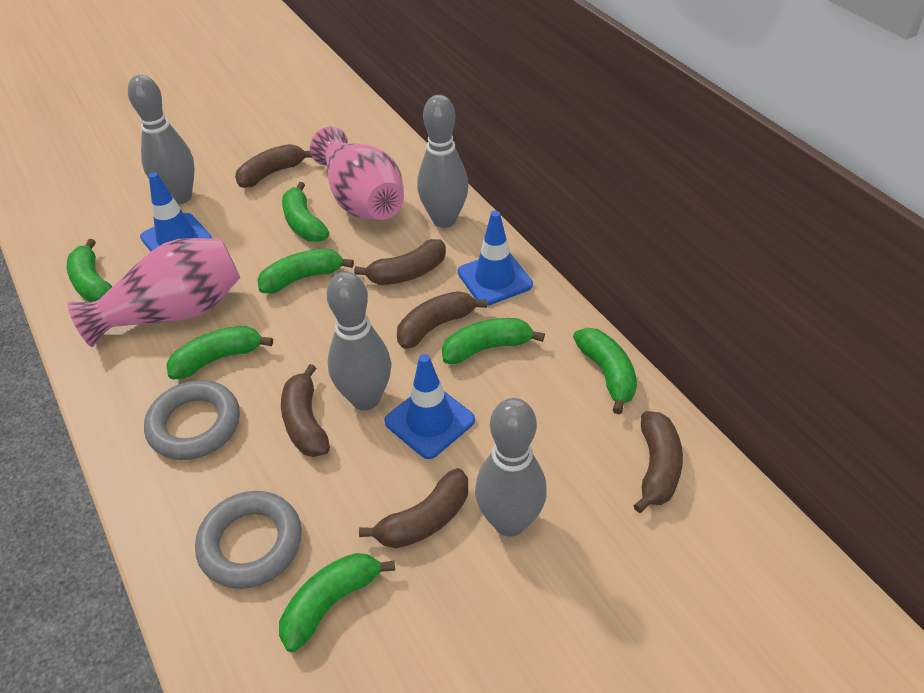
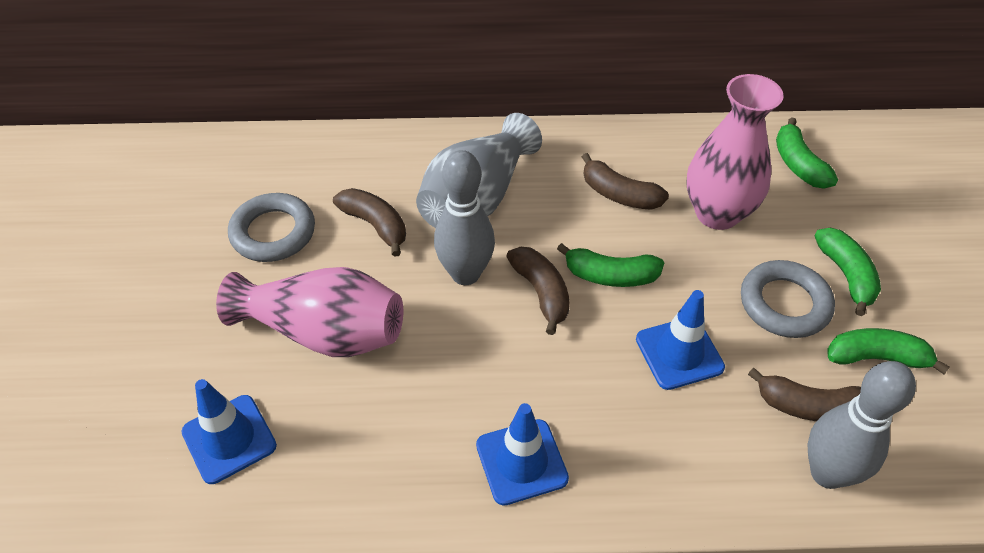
brown banana: [235,144,312,188] [281,364,330,457] [354,239,446,285] [359,468,468,548] [397,291,487,349] [633,411,683,513] = 6 -> [333,188,406,257] [506,247,570,335] [582,153,669,210] [748,368,861,421] = 4
green banana: [67,239,112,302] [166,326,273,379] [257,249,354,293] [279,553,395,652] [282,182,329,242] [442,318,545,364] [573,328,637,414] = 7 -> [557,243,664,287] [776,117,838,189] [814,228,881,316] [827,328,950,374] = 4
grey bowling pin: [128,75,195,204] [327,272,391,410] [417,95,468,228] [475,398,547,537] = 4 -> [434,150,495,285] [808,361,916,489] = 2
grey vase: none = 0 -> [416,113,542,228] = 1

